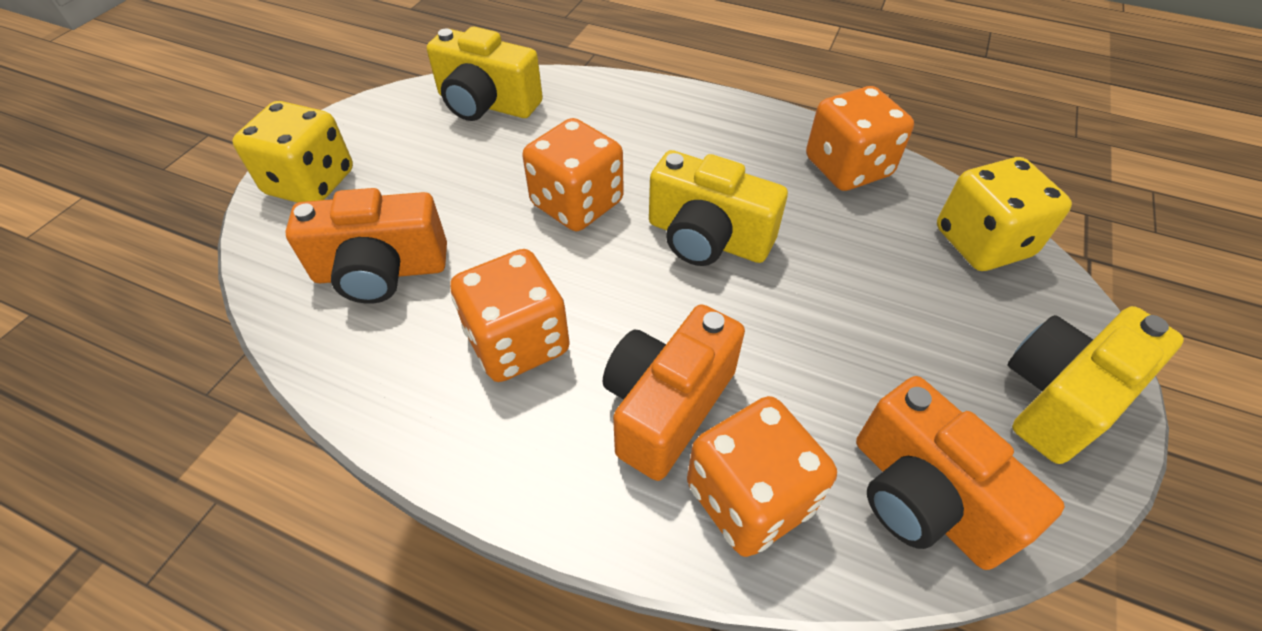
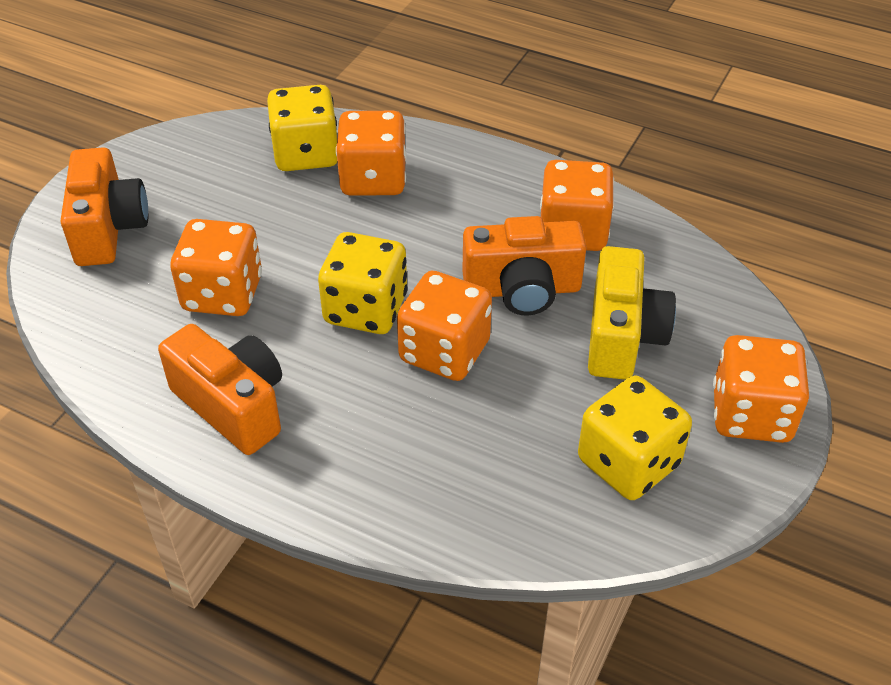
orange dice: [450,249,570,382] [522,118,624,231] [687,396,837,557] [806,86,914,191] = 4 -> [170,219,262,316] [336,111,407,196] [397,271,492,381] [540,160,614,251] [713,335,809,443] = 5
yellow camera: [427,27,543,121] [649,150,788,266] [1008,306,1184,464] = 3 -> [588,246,676,380] = 1
yellow dice: [232,101,353,203] [937,157,1072,271] = 2 -> [267,85,337,171] [318,232,408,334] [578,376,692,500] = 3

